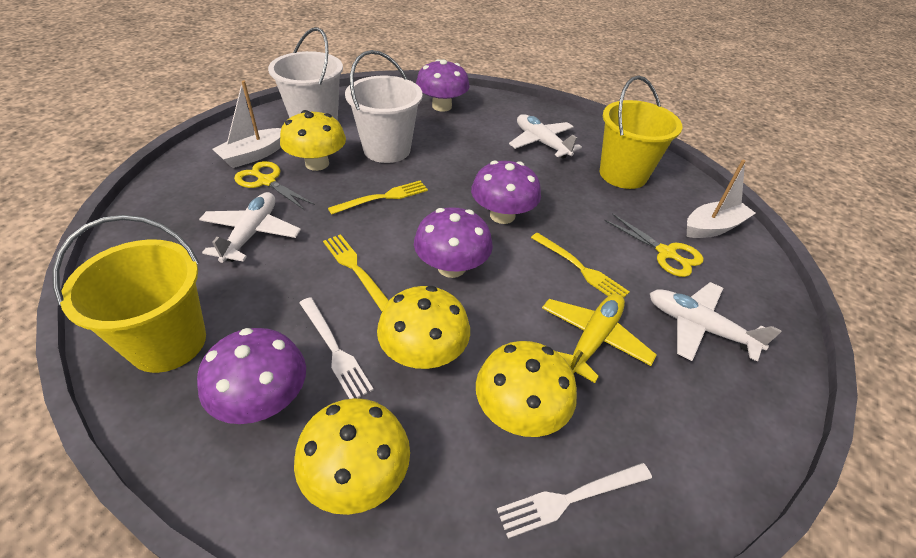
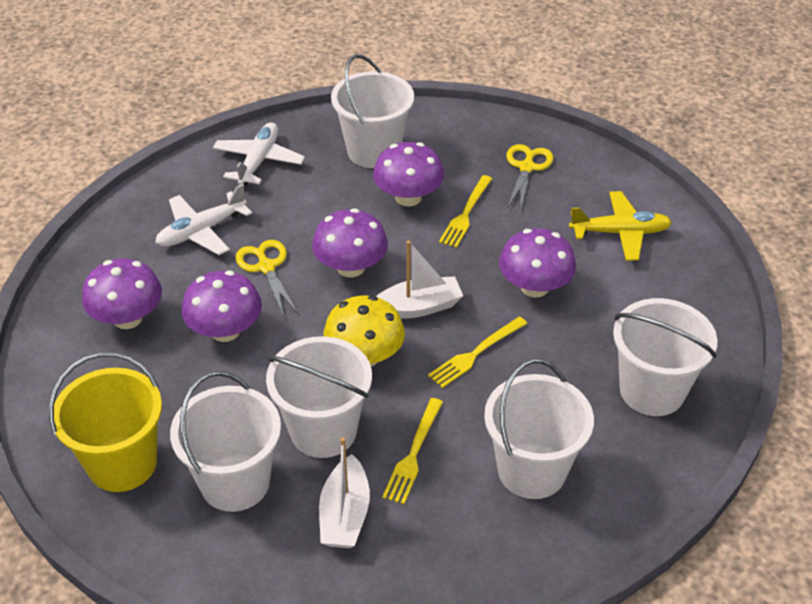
purple mushroom: [197,328,306,424] [414,207,493,278] [416,59,469,112] [471,160,541,224] = 4 -> [82,258,162,329] [182,270,262,342] [312,208,388,278] [373,142,444,206] [499,228,576,298] = 5
white bucket: [268,27,343,121] [345,50,423,163] = 2 -> [170,371,281,512] [266,336,372,458] [331,54,414,168] [484,359,594,499] [613,298,717,416] = 5
white fork: [300,297,374,399] [497,463,652,539] = 2 -> none = 0
white plane: [199,192,301,263] [509,114,582,159] [650,282,782,362] = 3 -> [155,184,252,255] [213,122,305,186] = 2
yellow bucket: [52,215,206,373] [600,76,683,189] = 2 -> [49,352,162,492] = 1
yellow mushroom: [280,110,346,171] [294,398,410,515] [377,286,470,369] [476,341,577,437] = 4 -> [324,295,405,367] = 1

